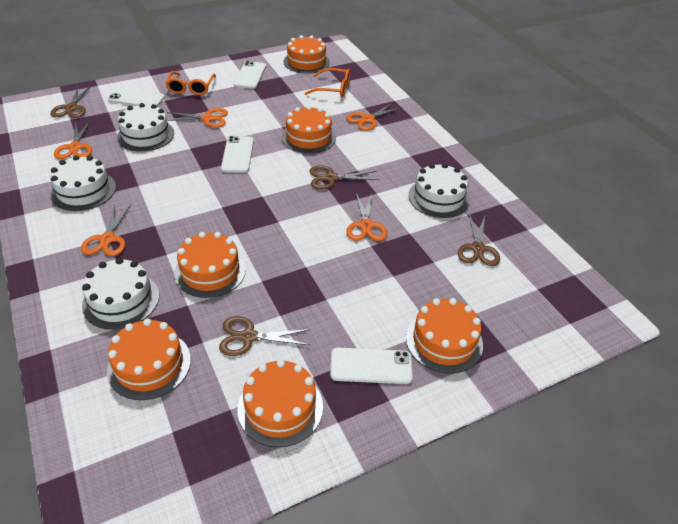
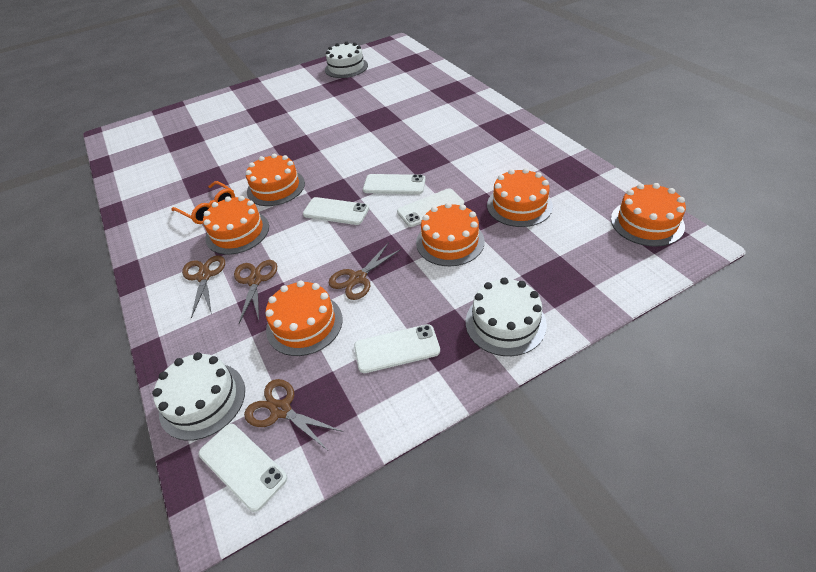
orange glasses: [165,71,216,95] [305,68,350,97] = 2 -> [171,181,235,224] = 1
orange scissors: [54,121,92,159] [81,204,131,256] [166,108,228,127] [346,103,402,131] [346,193,387,241] = 5 -> none = 0
white cake: [50,155,116,211] [82,258,159,330] [117,103,174,152] [409,163,469,218] = 4 -> [152,352,245,441] [325,42,368,78] [466,278,547,356] = 3
white phone: [107,88,165,107] [221,136,254,173] [234,61,266,89] [330,347,413,384] = 4 -> [199,424,288,512] [303,197,369,225] [354,324,440,373] [363,174,426,194] [397,188,464,227] = 5

